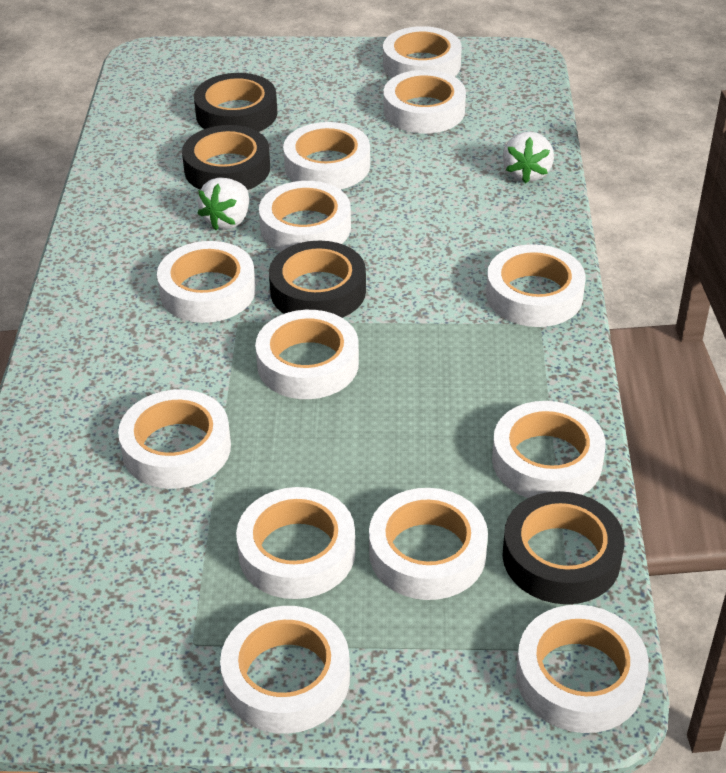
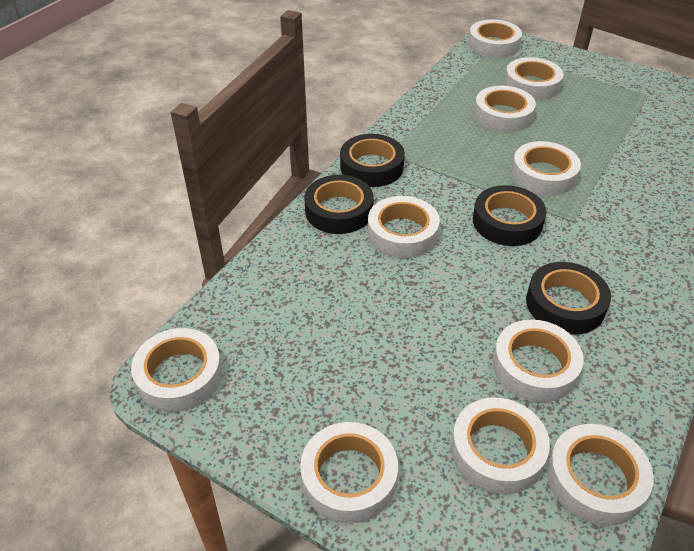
white strawberry: [197,178,249,230] [503,131,554,183] = 2 -> none = 0
white tape: [118,389,231,489] [157,241,256,323] [220,606,350,734] [236,487,356,599] [255,310,359,399] [259,181,351,252] [283,122,370,189] [369,488,488,600] [383,26,462,78] [384,70,466,134] [486,244,586,327] [492,401,606,498] [516,605,649,733] = 13 -> [131,328,222,412] [300,422,398,524] [368,196,440,258] [451,398,550,494] [468,19,522,58] [474,86,536,132] [493,320,584,402] [504,57,564,100] [511,141,581,196] [547,424,654,526] = 10

